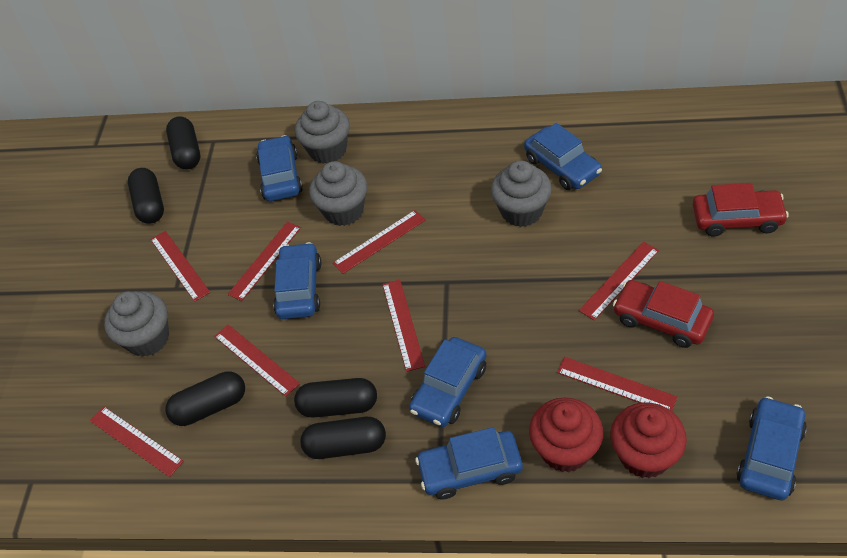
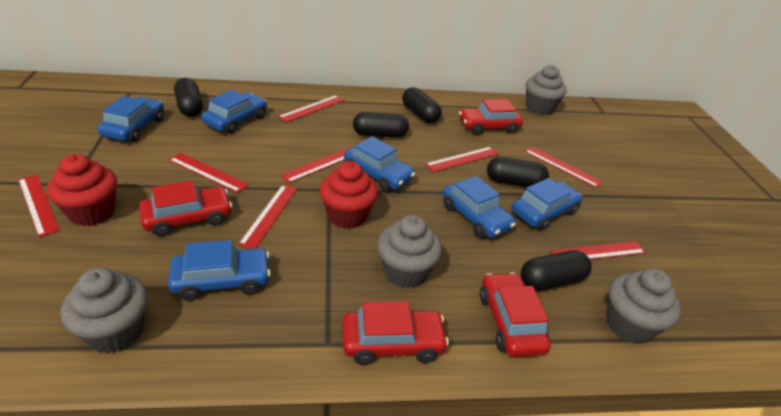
red car: [613,280,714,348] [693,183,789,237] = 2 -> [139,181,232,237] [342,301,449,365] [459,99,523,135] [480,272,551,357] = 4

